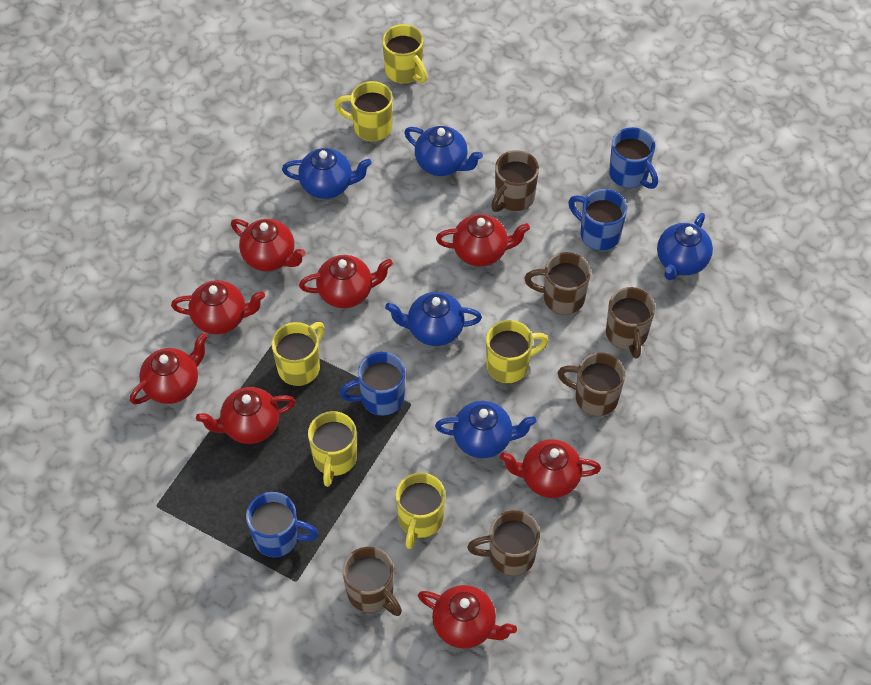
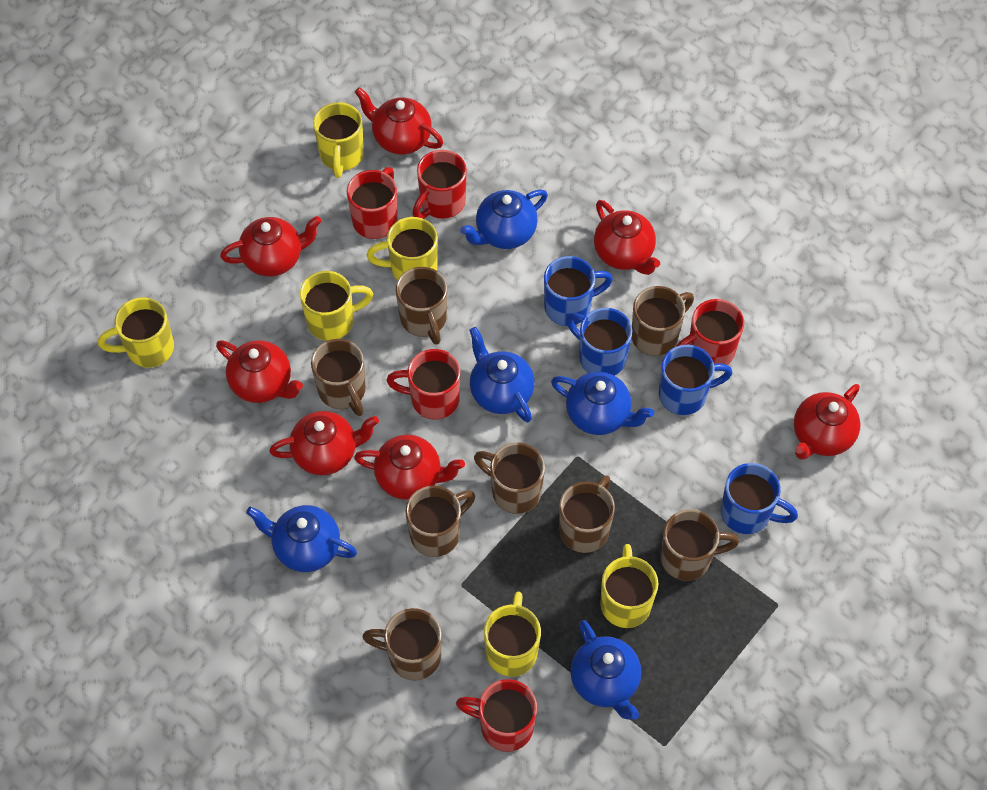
brown mug: [342,547,402,616] [467,510,540,576] [491,150,539,212] [524,252,591,315] [558,352,625,416] [606,287,655,358] = 6 -> [311,339,366,416] [363,608,442,681] [396,267,447,345] [405,486,475,557] [474,443,545,514] [559,476,615,553] [632,286,694,356] [660,509,739,581] = 8
red mug: none = 0 -> [347,167,398,239] [386,349,460,420] [412,150,467,219] [456,679,537,752] [675,299,744,365] = 5
red teapot: [130,333,208,404] [171,280,265,334] [196,387,295,444] [231,219,306,271] [299,255,393,308] [418,585,517,649] [436,214,530,267] [500,439,601,498] = 8 -> [216,340,303,403] [220,216,321,277] [269,411,379,475] [354,435,465,500] [355,87,443,155] [594,200,660,275] [794,384,861,459] = 7

